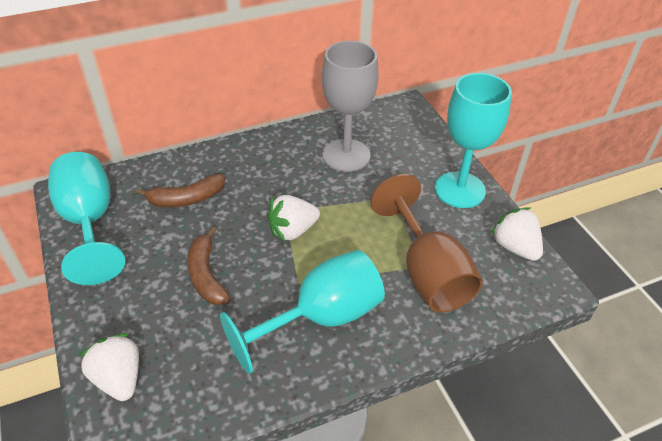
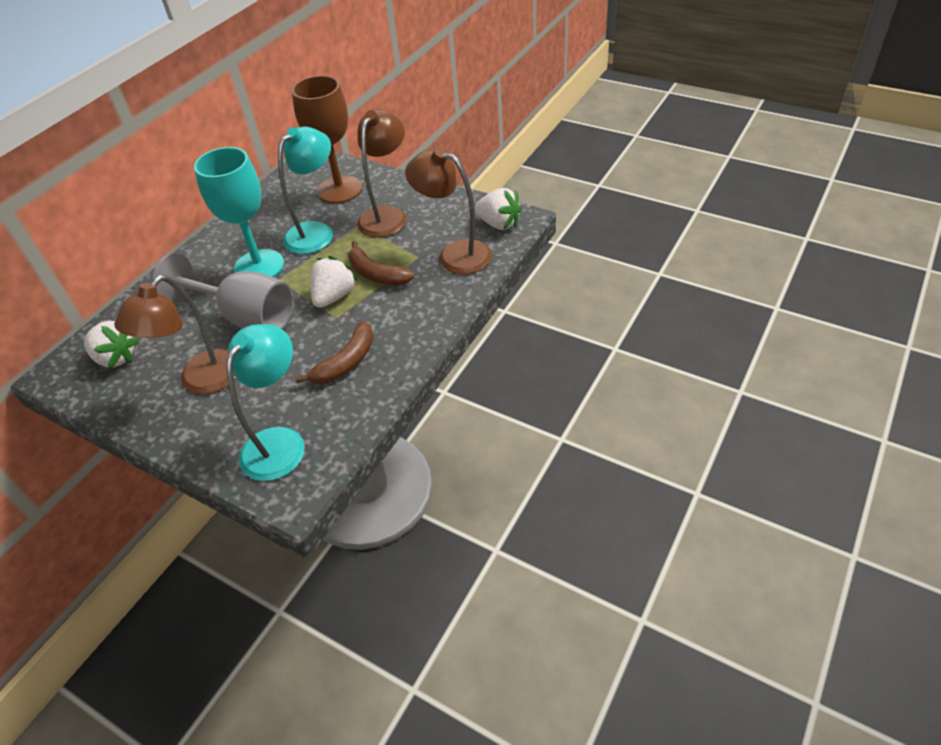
brown lamp: none = 0 -> [114,275,236,394] [357,109,406,238] [405,148,492,274] = 3
turquoise goblet: [48,152,125,285] [220,250,385,374] [435,73,512,208] = 3 -> [194,147,284,277] = 1
turquoise lamp: none = 0 -> [226,324,305,481] [278,126,333,254] = 2

